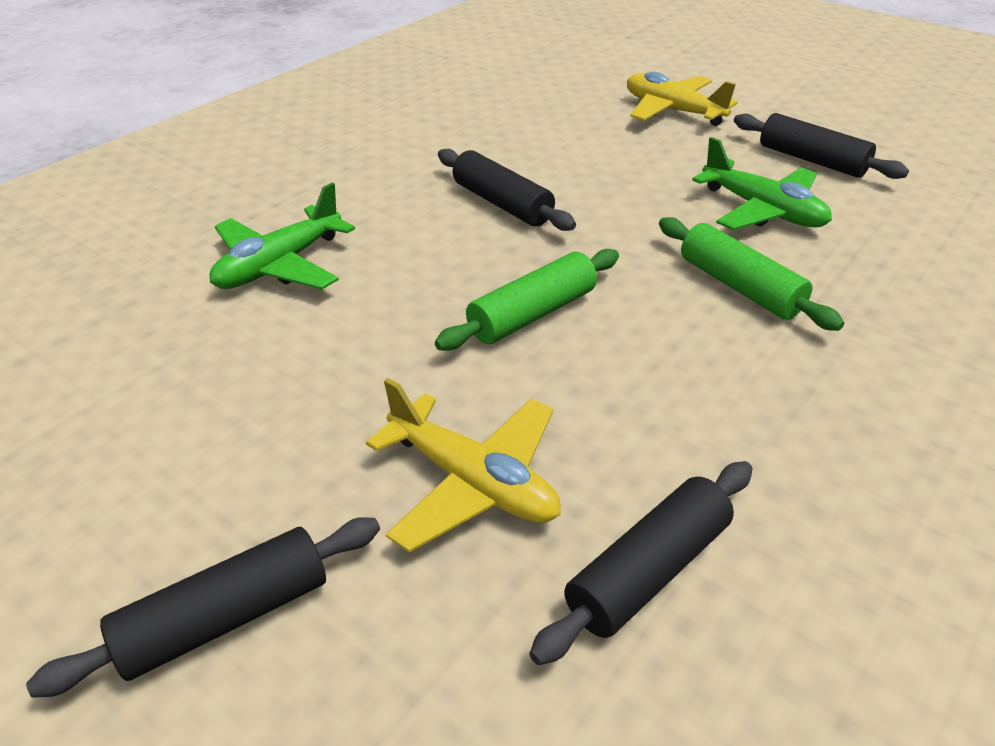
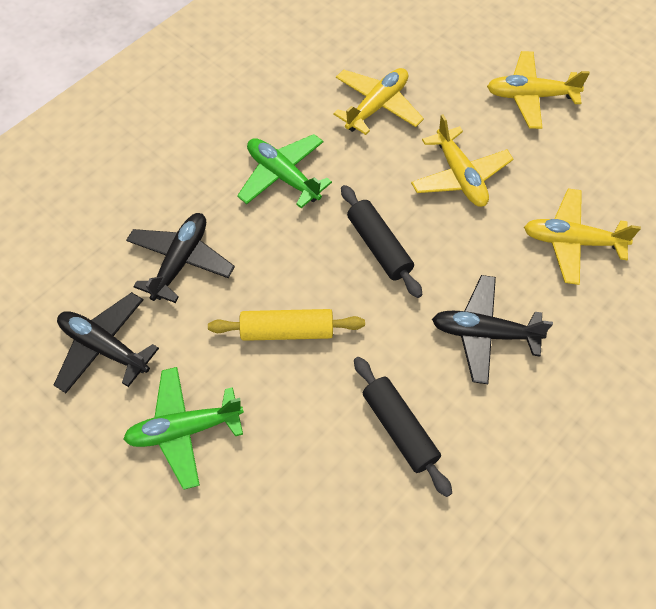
black plane: none = 0 -> [54,292,159,393] [126,213,235,303] [432,275,553,384] = 3
black rolling pin: [26,517,380,698] [438,149,576,231] [529,461,752,665] [734,113,909,179] = 4 -> [341,185,423,298] [354,357,452,497] = 2
green rolling pin: [435,249,619,351] [659,217,844,331] = 2 -> none = 0
yellow plane: [366,378,561,552] [627,72,738,126] = 2 -> [333,68,424,135] [411,114,513,207] [487,51,590,129] [524,189,641,285] = 4
yellow rolling pin: none = 0 -> [208,309,365,341] = 1

